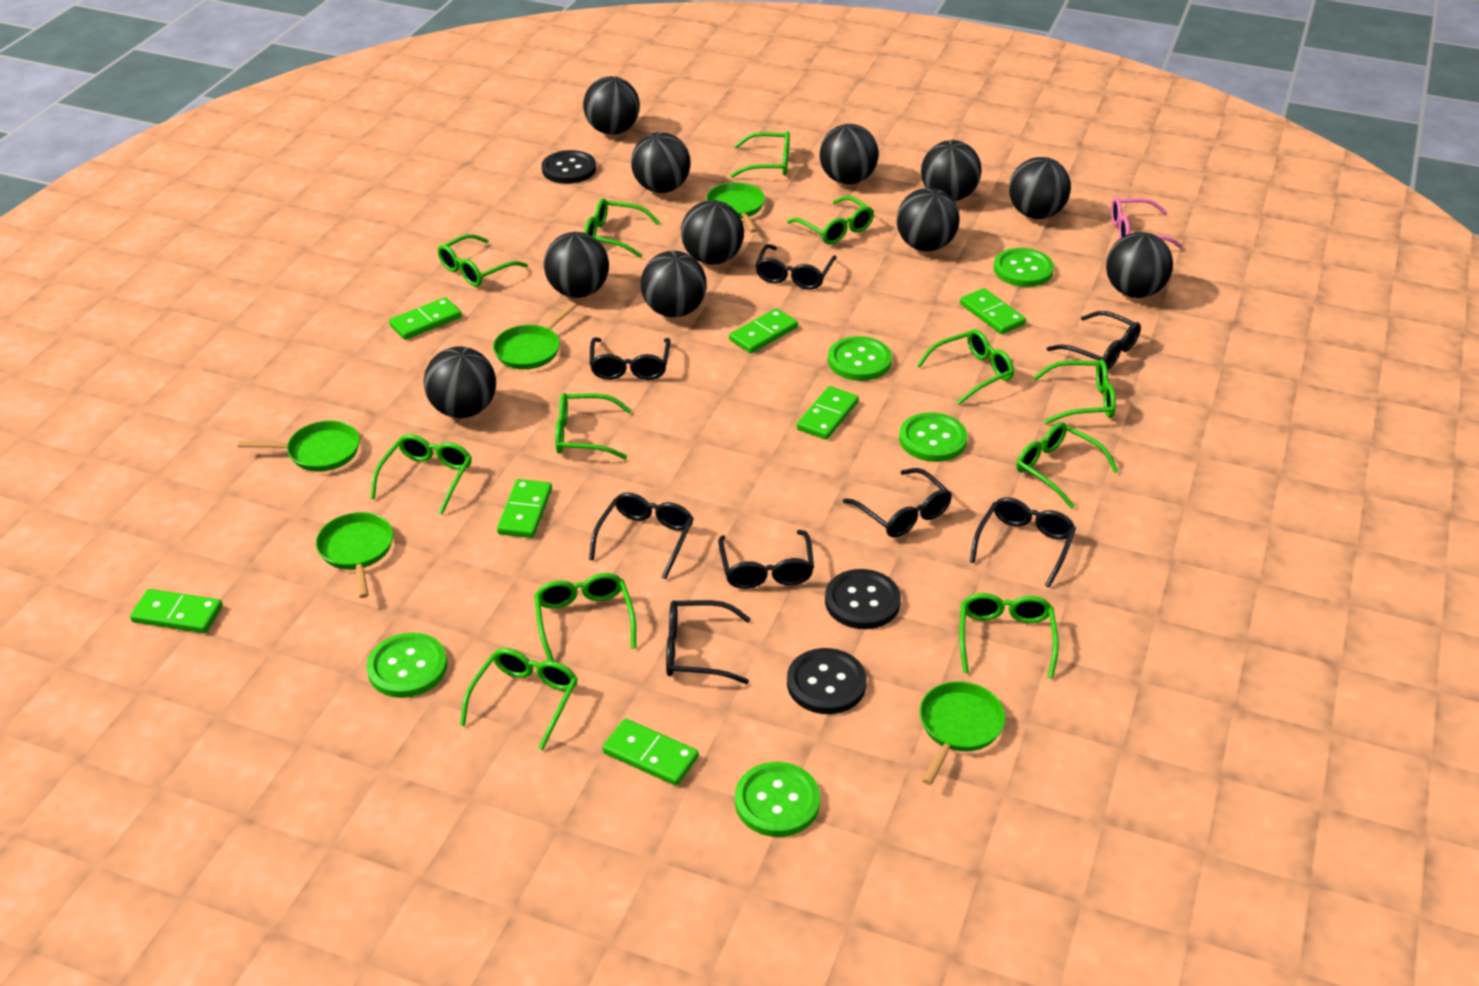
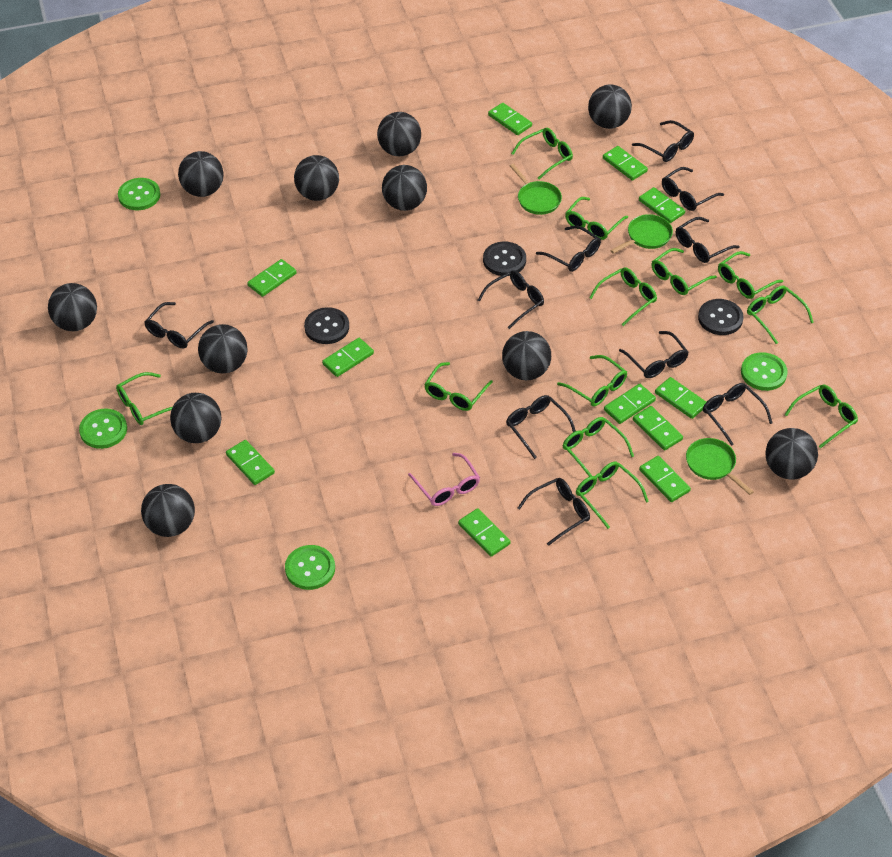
black glasses: [589,492,694,579] [590,338,671,380] [666,600,751,684] [718,530,814,589] [755,244,837,290] [843,468,952,538] [970,497,1076,588] [1047,311,1141,370] = 8 -> [144,302,214,349] [478,270,544,329] [506,395,576,459] [518,478,590,546] [536,225,601,272] [619,331,689,378] [632,120,694,162] [662,167,724,211] [676,217,740,263] [703,383,772,446] = 10
green button: [366,633,447,698] [735,762,820,837] [828,336,892,381] [899,412,967,462] [993,248,1054,287] = 5 -> [79,409,127,449] [118,178,160,210] [285,545,335,590] [741,352,788,391] = 4
green domino: [130,589,223,633] [389,297,462,340] [497,479,552,538] [602,718,699,786] [729,308,798,353] [797,386,859,440] [960,288,1026,334] = 7 -> [226,440,275,485] [247,259,297,297] [322,338,374,377] [458,508,511,557] [488,103,532,135] [603,146,648,181] [604,384,656,424] [633,406,683,450] [639,187,685,223] [639,456,691,502] [655,377,706,419] = 11
green pan: [238,421,360,471] [316,512,393,598] [493,302,577,369] [706,182,765,233] [919,681,1006,785] = 5 -> [510,164,562,215] [610,214,673,254] [686,438,753,495] = 3

